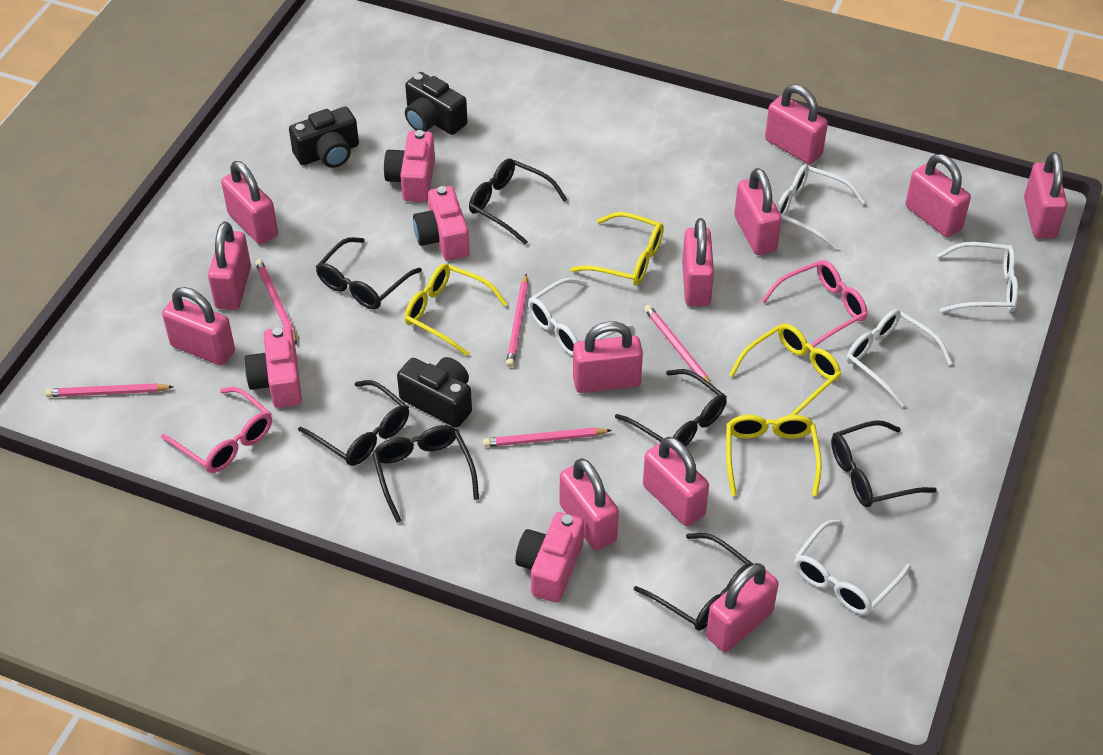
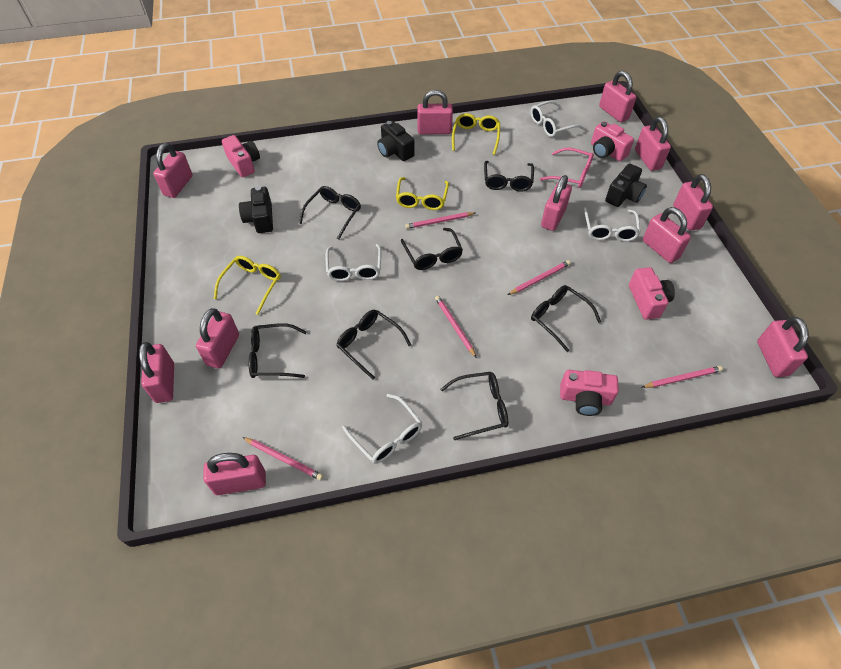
pink glasses: [161,387,272,473] [761,260,868,351] = 2 -> [540,147,594,188] = 1
pink padlock: [162,287,235,366] [208,222,251,310] [221,161,278,244] [560,458,619,550] [573,321,643,393] [643,437,709,526] [682,218,714,306] [706,563,779,652] [734,168,782,255] [765,84,828,164] [906,154,971,238] [1024,152,1067,238] = 12 -> [139,342,174,403] [153,143,193,198] [196,308,239,368] [203,453,266,495] [417,90,453,134] [541,175,572,231] [599,71,636,122] [635,117,671,171] [643,207,691,263] [673,174,713,230] [757,317,809,377] = 11
white glasses: [528,278,633,356] [777,165,866,250] [794,520,911,615] [846,309,953,407] [937,242,1018,313] = 5 -> [325,244,381,281] [342,394,422,464] [531,101,584,137] [584,207,641,242] = 4
yellow glasses: [404,264,507,356] [571,212,664,285] [726,415,822,496] [729,323,841,415] = 4 -> [214,256,281,315] [396,177,449,210] [452,113,500,155] = 3

